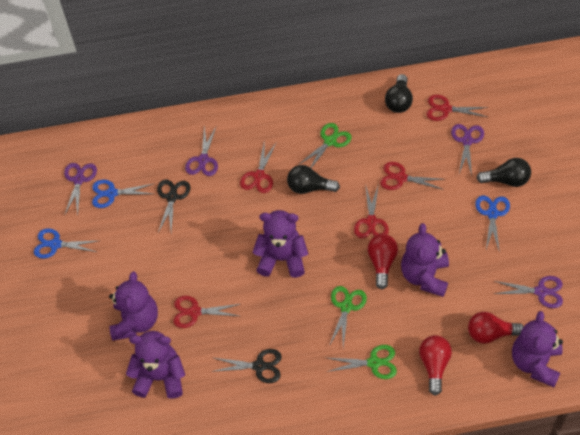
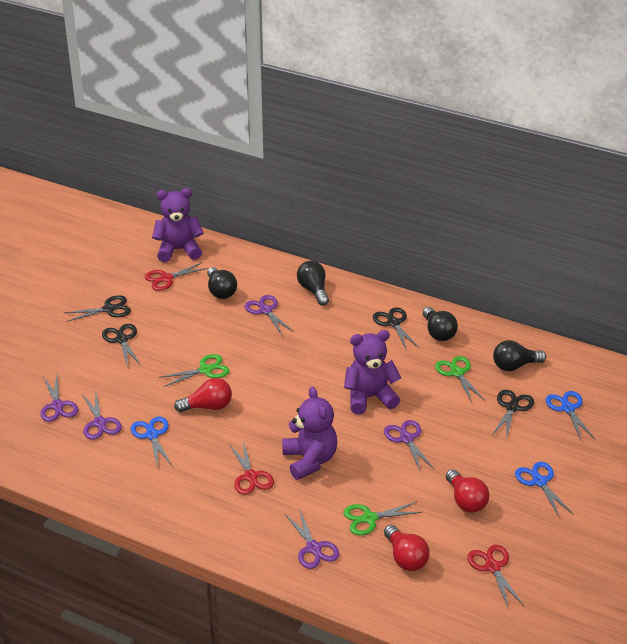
black light bulb: [287,165,340,194] [385,74,413,113] [476,158,531,187] = 3 -> [207,267,237,299] [297,261,329,306] [423,307,458,341] [493,340,546,371] = 4
black scissors: [157,179,190,233] [211,349,282,383] = 2 -> [64,295,131,322] [102,324,141,366] [373,307,419,350] [492,390,534,439] = 4
purple scissors: [64,163,97,216] [185,125,218,176] [451,124,484,176] [494,276,563,308] = 4 -> [40,375,78,422] [82,393,122,440] [245,295,294,335] [285,508,340,569] [384,420,435,472] = 5
purple teddy bear: [109,271,158,341] [126,331,185,399] [252,210,308,278] [401,223,449,297] [512,311,563,387] = 5 -> [152,188,204,262] [282,387,337,480] [344,330,401,414] = 3
red scissors: [173,296,240,328] [240,143,276,193] [354,184,389,238] [380,162,444,190] [426,95,489,121] = 5 -> [145,262,209,291] [229,440,274,495] [467,545,524,610] = 3

